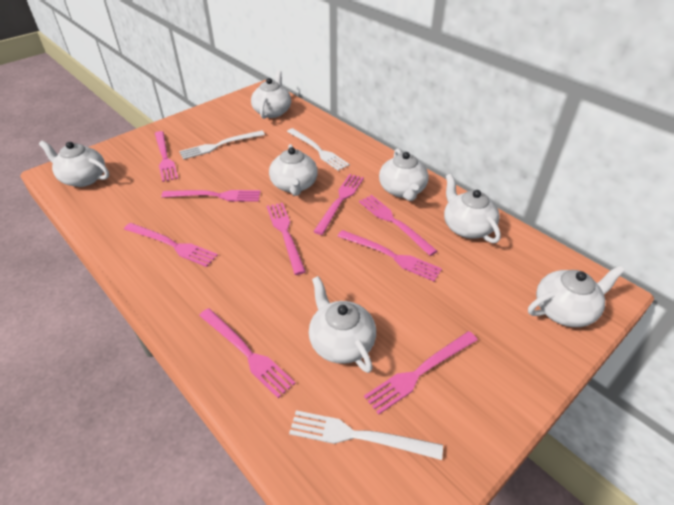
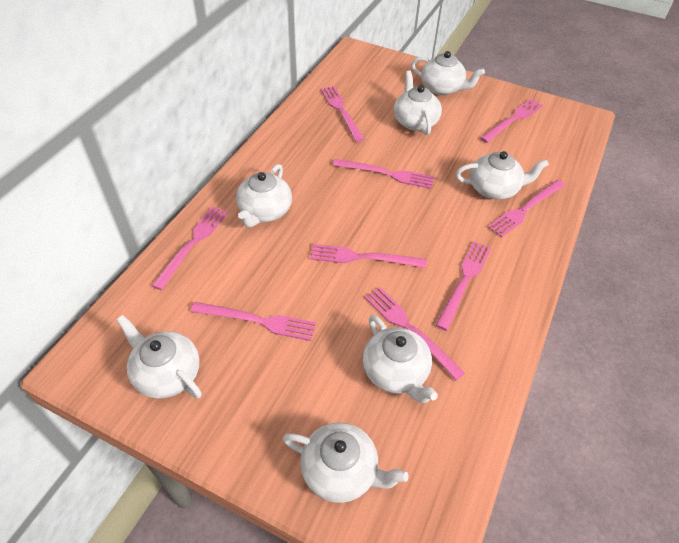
white fork: [179,130,265,160] [287,128,350,171] [289,410,443,460] = 3 -> none = 0

